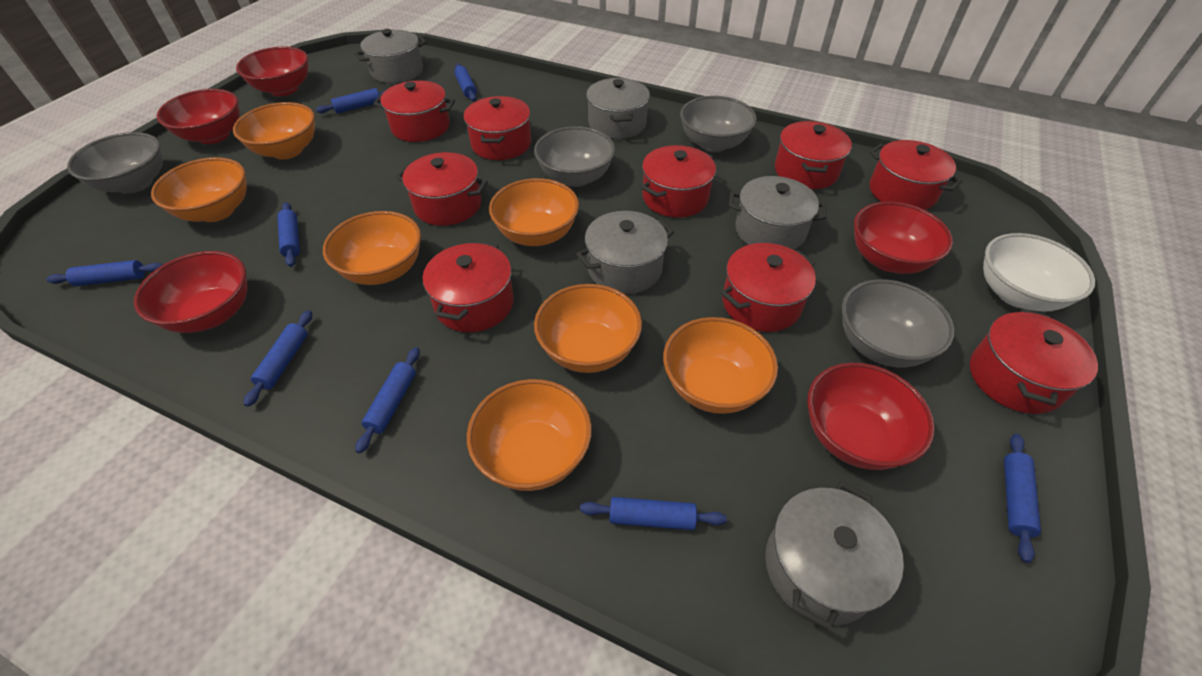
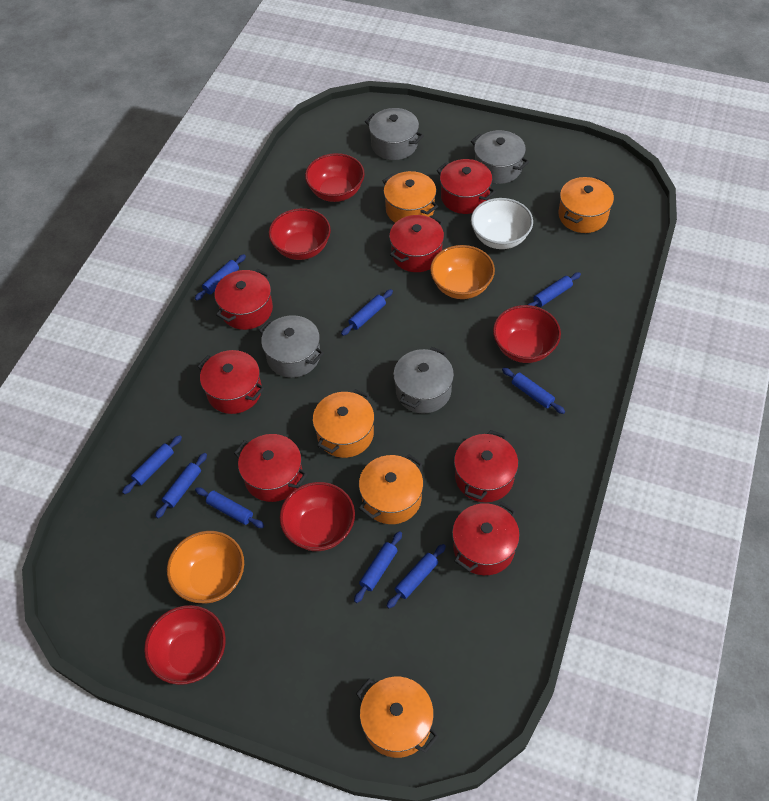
blue rolling pin: [46,260,163,286] [244,310,312,407] [277,202,300,267] [316,88,387,114] [355,347,420,453] [454,63,477,101] [580,497,727,530] [1004,434,1041,563] = 8 -> [122,435,182,494] [155,453,207,518] [195,254,246,301] [195,487,264,528] [341,289,393,336] [354,531,402,603] [387,544,446,608] [502,368,565,414] [527,272,581,307] = 9
grey bowl: [67,132,163,194] [534,126,615,187] [680,96,757,152] [841,280,954,367] = 4 -> none = 0
grey pot: [354,29,427,83] [576,211,674,294] [586,78,650,139] [729,176,827,250] [765,481,904,630] = 5 -> [259,315,324,378] [365,108,424,160] [393,347,454,413] [471,130,529,184] = 4
orange bowl: [151,157,247,222] [233,102,315,159] [323,211,421,285] [467,379,592,491] [489,178,579,246] [534,284,642,373] [663,317,778,414] = 7 -> [167,531,244,603] [430,245,495,299] = 2
orange pot: none = 0 -> [313,389,374,458] [356,677,439,758] [359,454,423,524] [383,171,438,223] [559,177,614,233] = 5
red pot: [374,80,455,142] [396,152,488,226] [423,241,514,332] [464,96,531,160] [641,145,716,218] [721,243,816,332] [775,121,852,189] [869,140,963,210] [970,309,1098,414] = 9 -> [197,350,264,414] [215,269,273,330] [234,434,307,502] [389,215,444,272] [437,159,496,214] [452,502,520,575] [454,430,518,502] = 7

